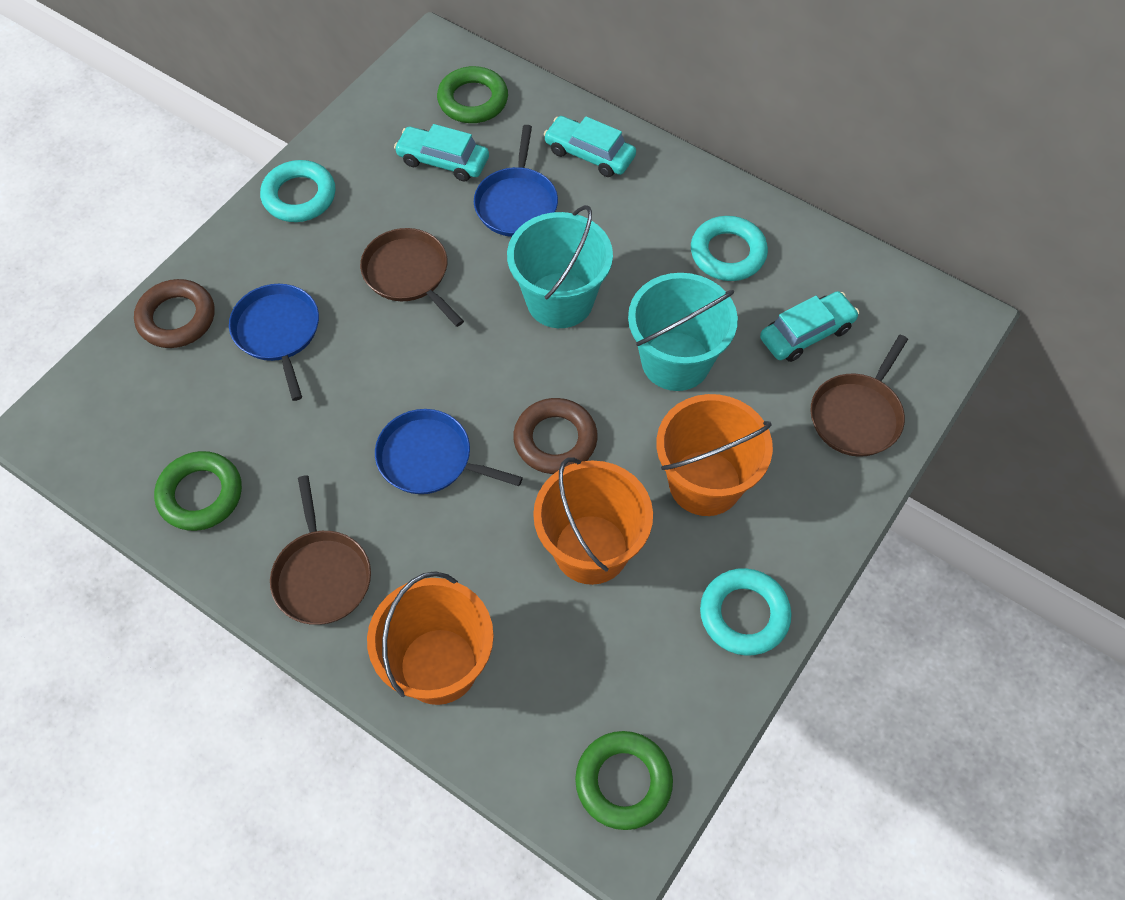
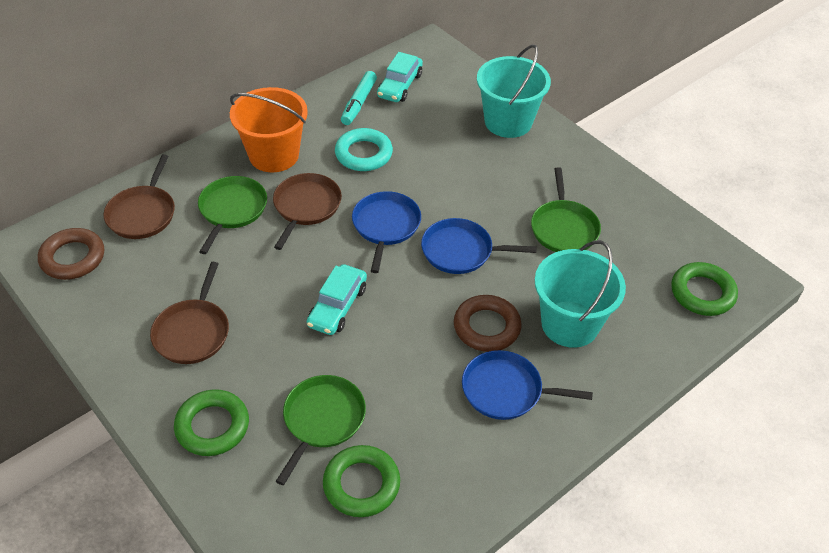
green pan: none = 0 -> [198,176,267,254] [276,375,366,485] [531,167,601,252] = 3
orange bucket: [367,571,494,705] [533,457,653,585] [656,394,773,516] = 3 -> [230,87,308,172] = 1
turquoise car: [394,124,489,182] [544,116,636,177] [760,291,859,362] = 3 -> [307,264,367,335] [377,52,423,102] = 2
turquoise marker: none = 0 -> [341,71,377,125] = 1
turquoise ring: [260,160,335,222] [691,216,768,281] [700,568,792,656] = 3 -> [335,128,393,171] = 1

